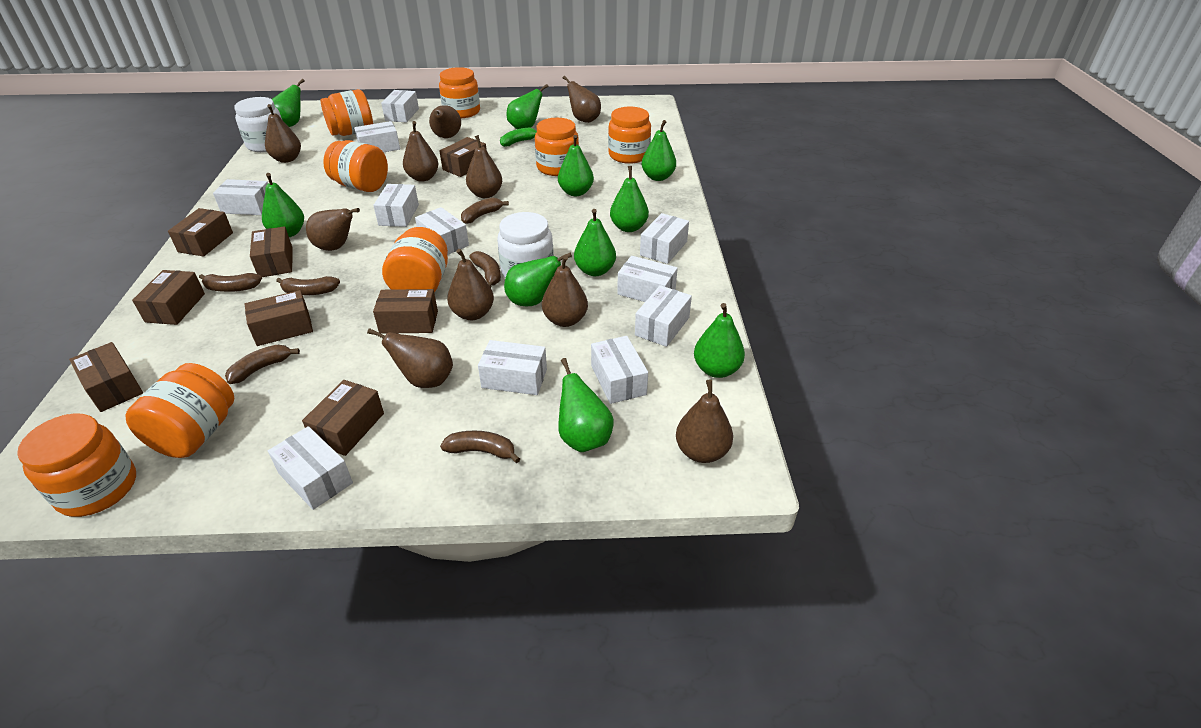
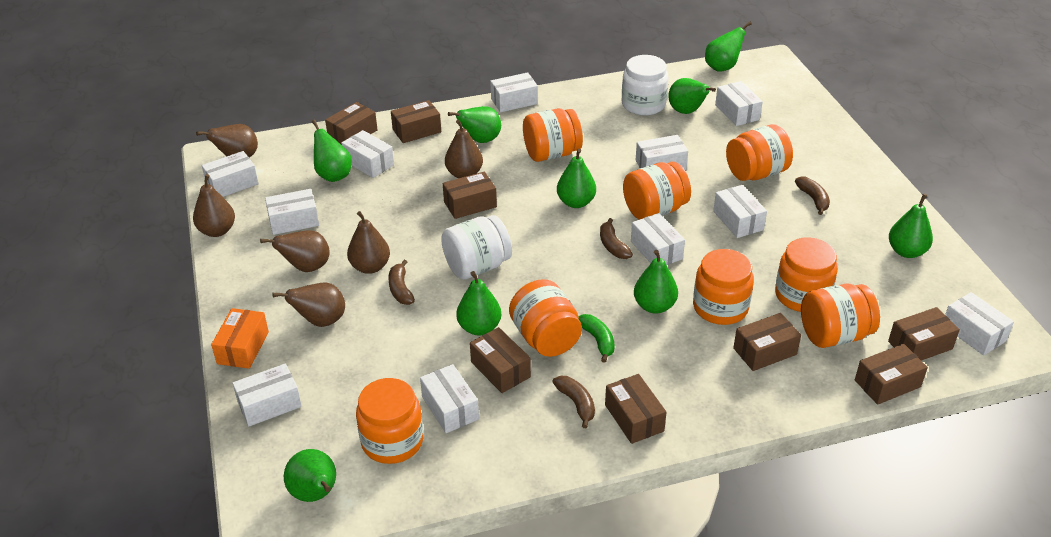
brown banana: [199,273,262,292] [225,345,300,384] [276,276,340,295] [440,431,520,463] [461,198,509,224] [469,251,501,287] = 6 -> [389,260,415,305] [552,376,595,428] [600,218,633,259] [795,176,830,215] = 4
brown pear: [265,104,301,163] [306,208,360,251] [367,328,453,388] [403,121,438,182] [429,105,461,138] [447,249,494,320] [466,135,502,198] [542,255,588,327] [563,76,601,123] [676,379,733,463] = 10 -> [193,174,235,237] [196,124,258,157] [260,230,330,272] [272,282,345,327] [347,211,390,274] [445,120,483,178] = 6
green pear: [262,173,304,237] [272,79,305,127] [504,252,572,306] [507,84,549,129] [558,135,594,196] [558,358,614,452] [574,209,616,276] [610,166,649,232] [642,120,676,181] [694,303,745,378] = 10 -> [284,449,336,502] [312,120,352,182] [448,106,501,143] [456,271,501,335] [557,149,596,208] [634,250,678,314] [668,78,716,114] [705,21,752,72] [889,194,933,258] = 9
orange box: none = 0 -> [211,308,269,369] = 1

